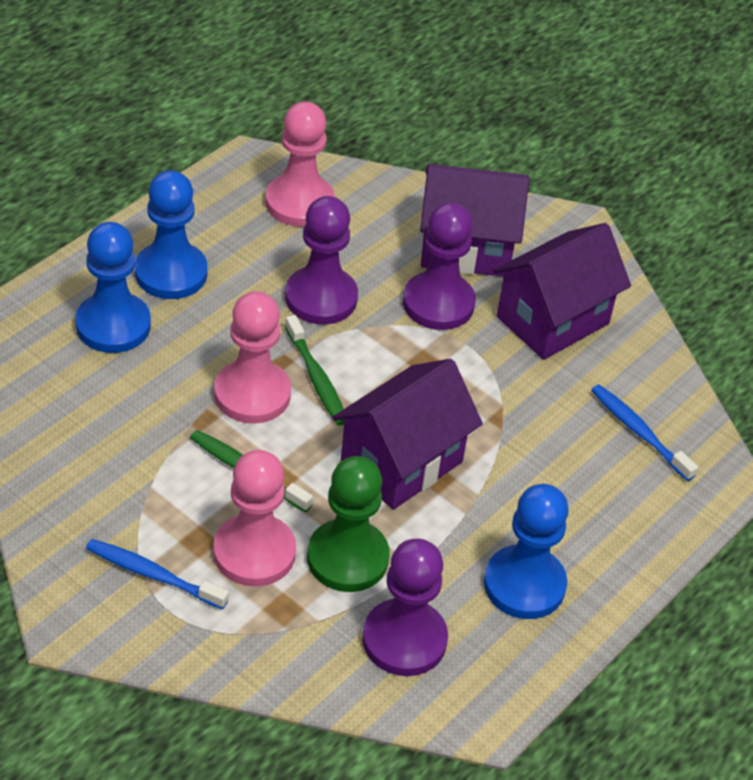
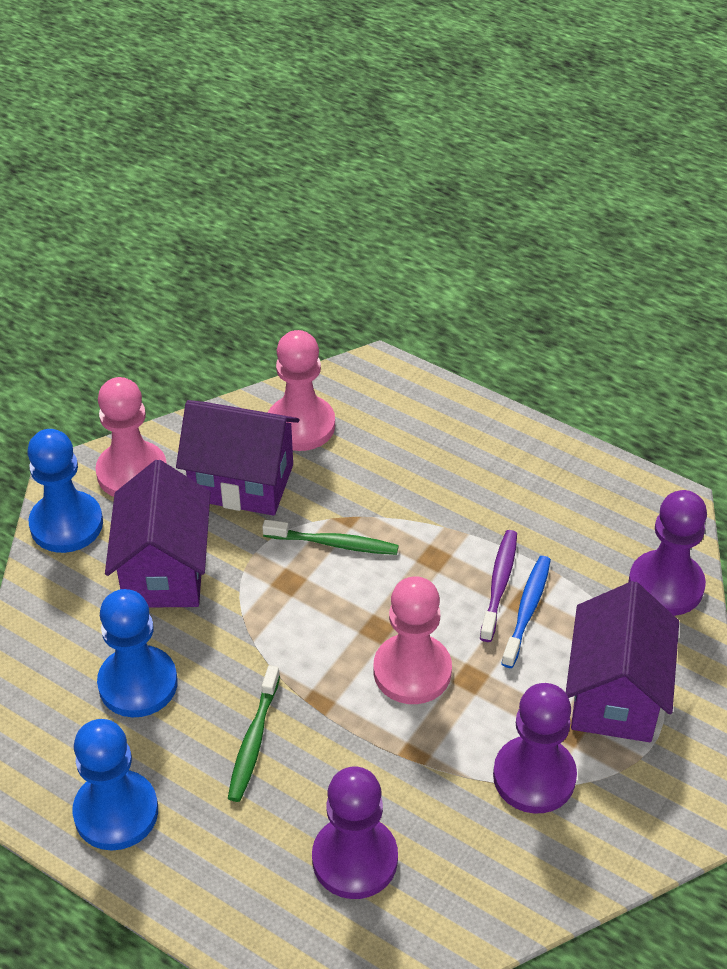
blue toothbrush: [86,539,229,609] [591,385,698,481] = 2 -> [501,556,551,668] = 1
green pawn: [307,456,390,592] = 1 -> none = 0
purple toothbrush: none = 0 -> [480,530,517,642] = 1

